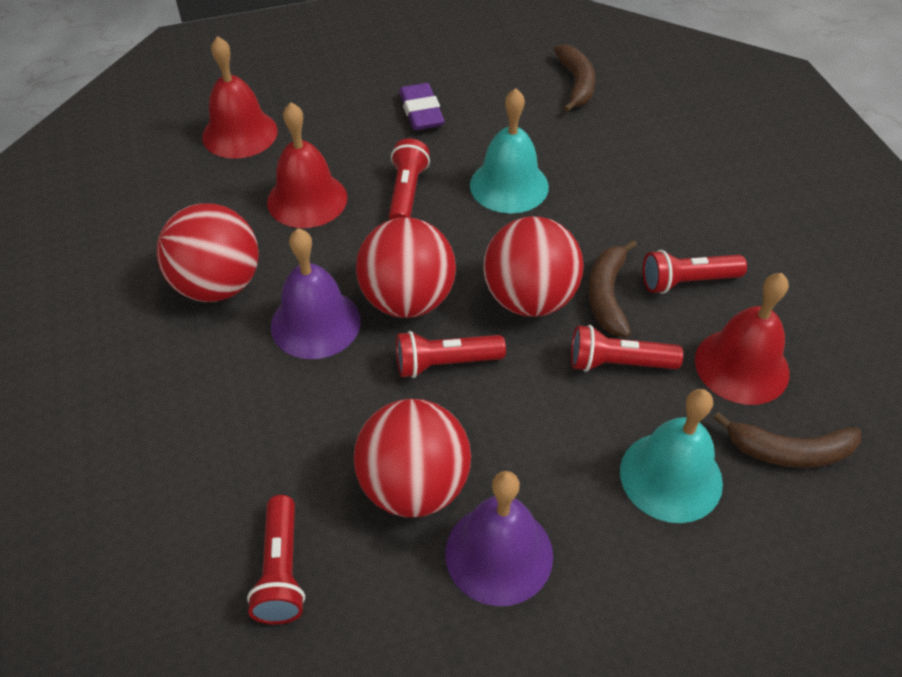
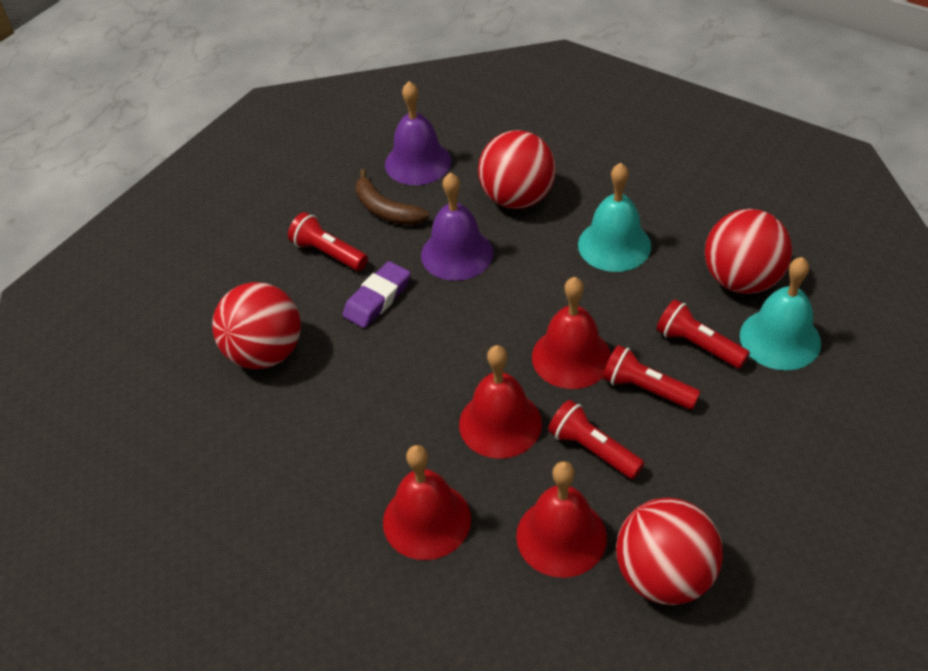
brown banana: [554,44,595,112] [588,240,637,337] [713,412,861,468] = 3 -> [356,169,429,225] = 1
red bell: [202,36,278,159] [267,102,347,228] [695,273,790,405] = 3 -> [383,445,471,560] [459,345,542,459] [516,461,607,578] [532,277,611,389] = 4
red flashlight: [247,495,305,624] [389,139,430,220] [396,331,506,378] [571,325,683,372] [643,250,747,294] = 5 -> [288,212,368,271] [548,400,645,479] [603,345,701,410] [656,299,750,369] = 4

